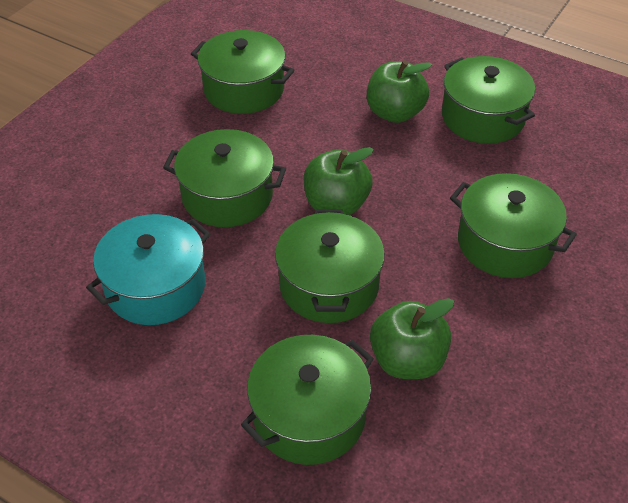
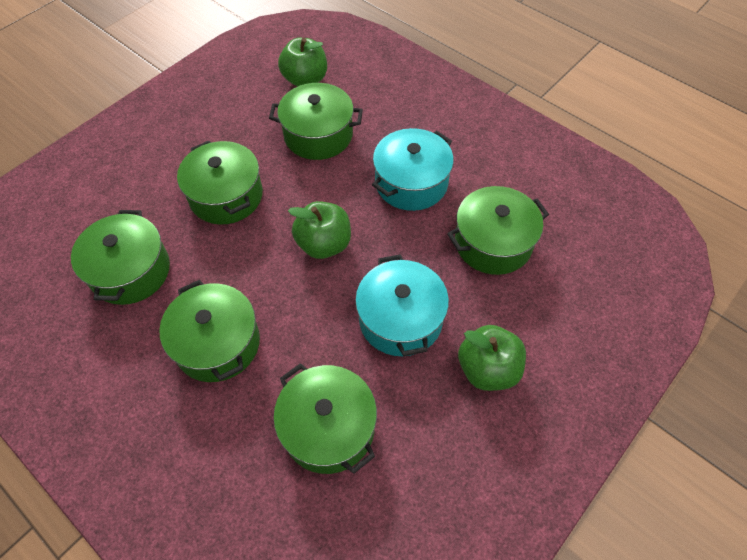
turquoise pot: [86,214,210,325] = 1 -> [355,254,449,356] [372,128,454,211] = 2

